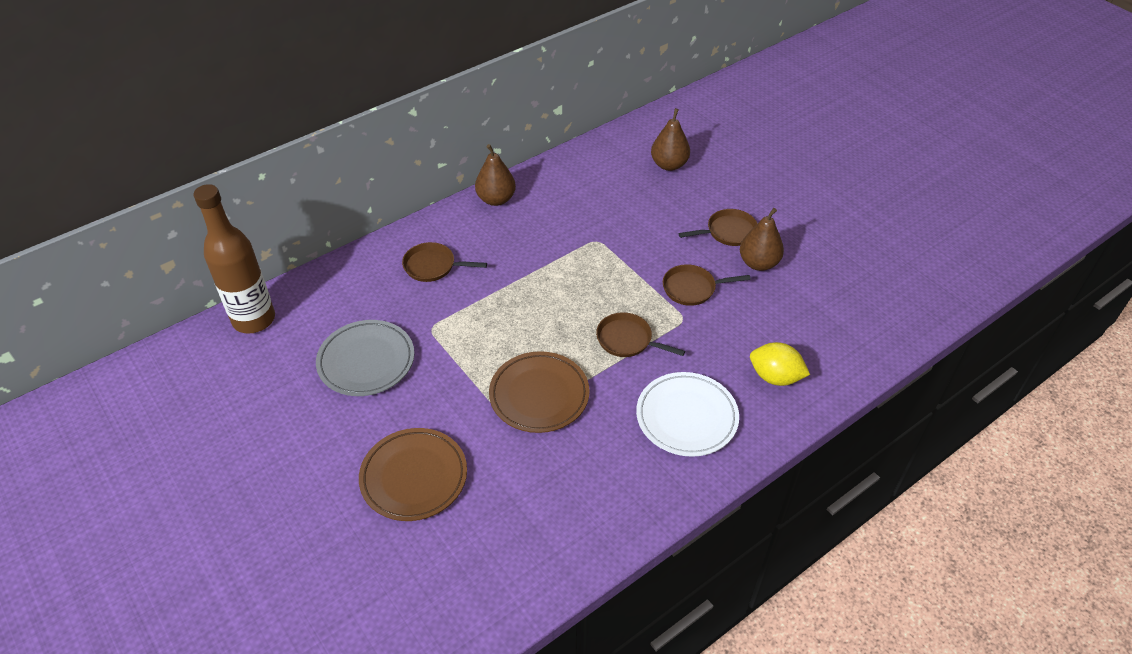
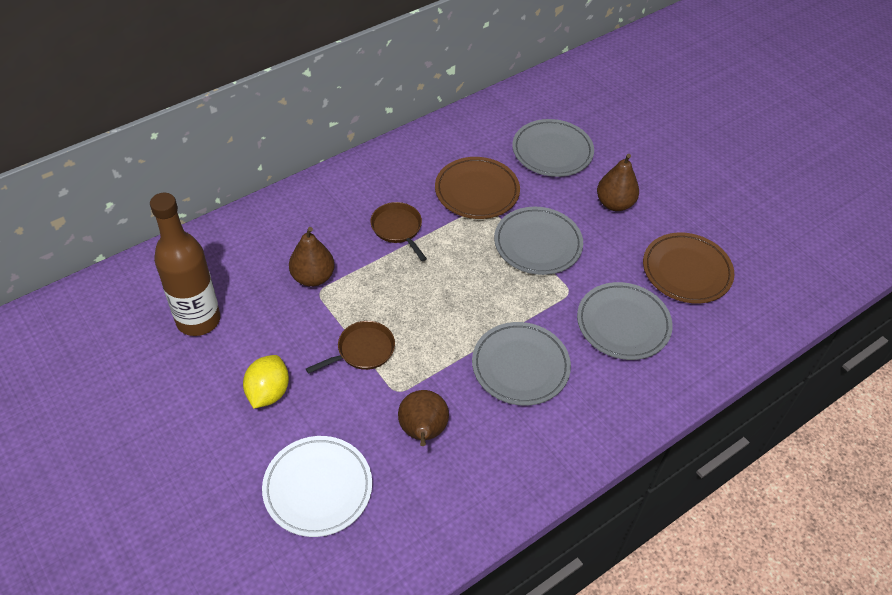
brown pan: [402,242,487,282] [596,312,685,357] [663,264,751,306] [679,209,758,246] = 4 -> [306,321,395,374] [370,202,427,261] = 2
grey plate: [316,320,414,396] = 1 -> [472,322,571,405] [494,207,583,275] [512,119,594,177] [577,282,673,360] = 4

